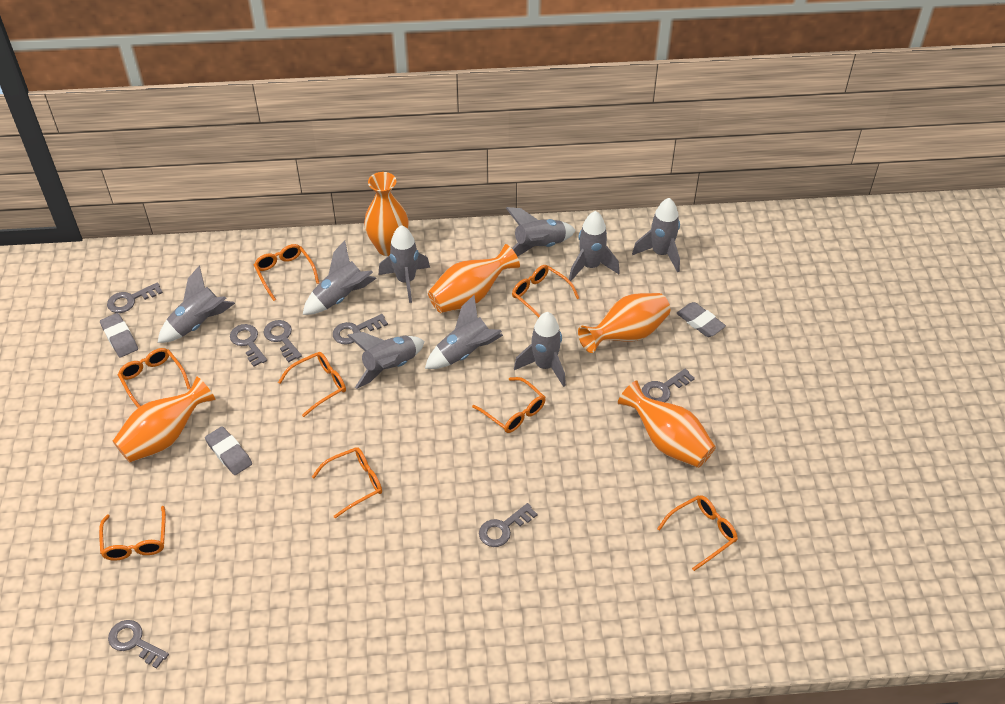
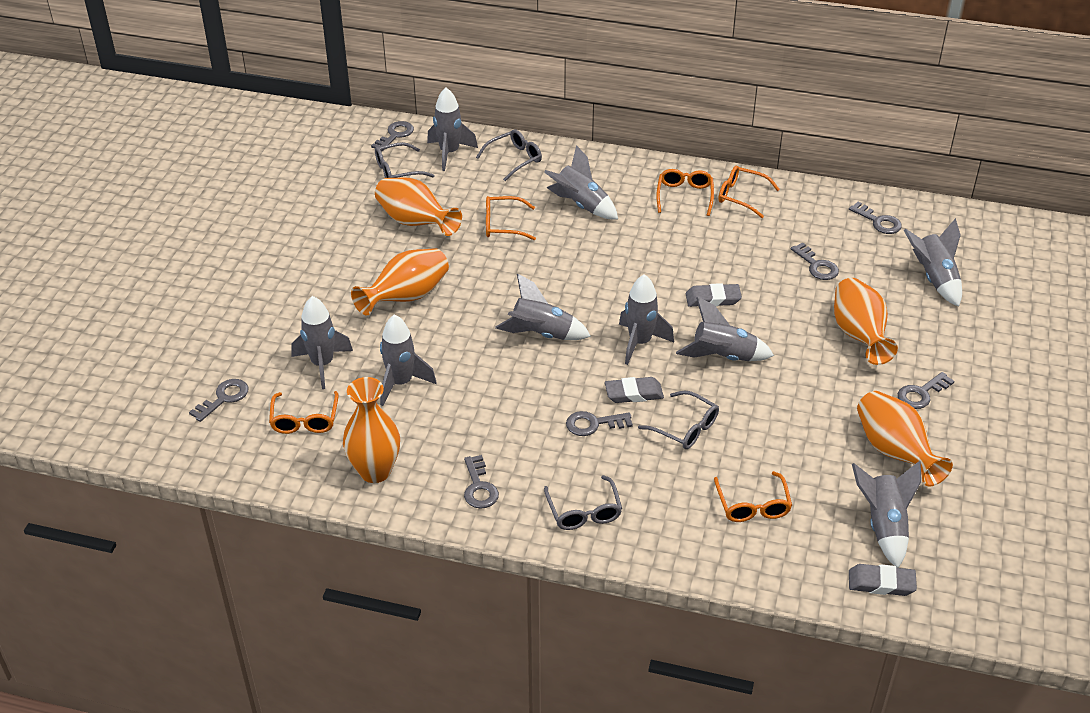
grey glasses: none = 0 -> [375,142,435,178] [476,129,542,181] [544,475,622,530] [638,390,719,449] = 4
orange glasses: [99,506,166,561] [118,348,191,408] [254,244,319,301] [278,352,346,417] [312,447,382,518] [472,377,545,433] [512,265,579,318] [657,495,738,571] = 8 -> [269,391,338,434] [486,196,536,240] [657,169,714,216] [714,471,792,522] [718,166,780,218] = 5

